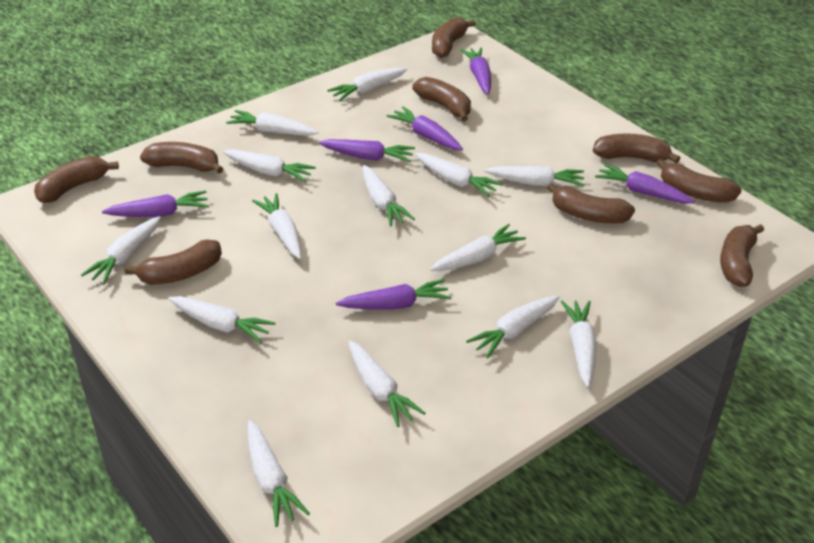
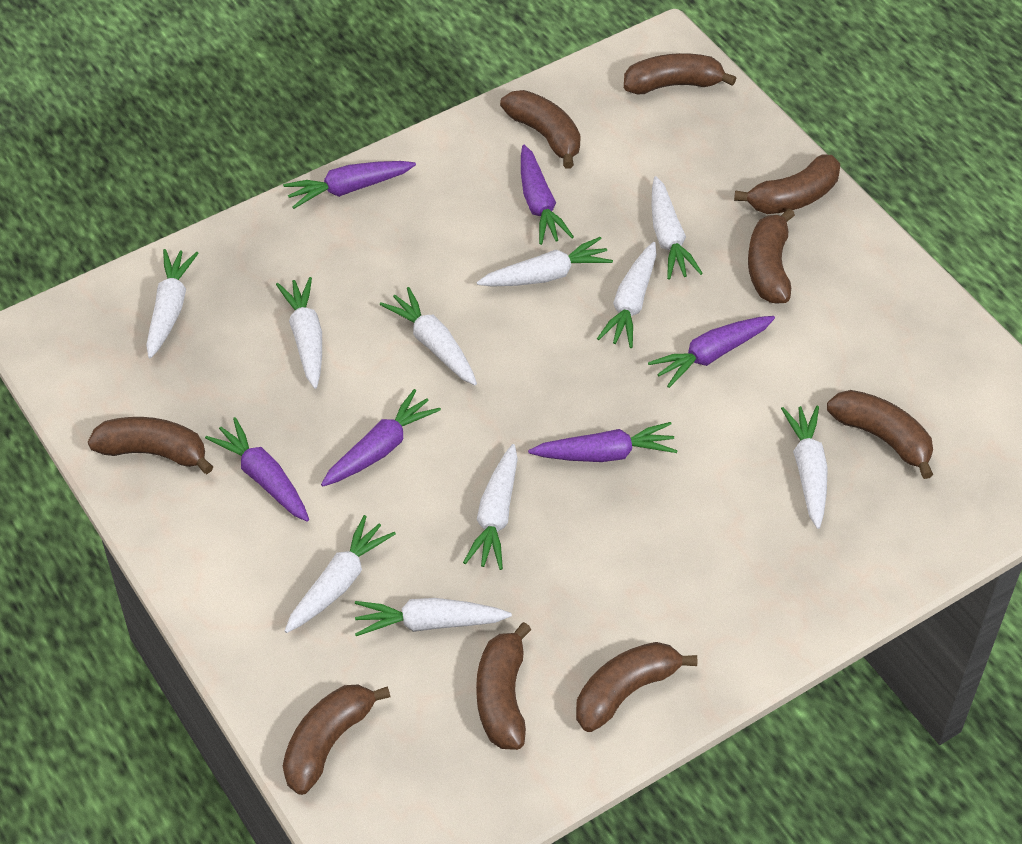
white carrot: [81,216,161,284] [168,296,275,343] [223,149,316,182] [226,110,318,136] [247,420,310,527] [252,193,301,259] [327,68,407,101] [348,340,425,427] [363,165,415,227] [415,153,503,197] [430,224,526,271] [466,296,560,358] [484,166,584,187] [561,300,597,387] = 14 -> [146,249,199,358] [276,277,322,389] [285,515,396,633] [355,598,512,636] [380,287,477,385] [463,444,518,570] [477,237,613,287] [597,242,657,348] [651,176,703,280] [781,406,828,529] = 10

